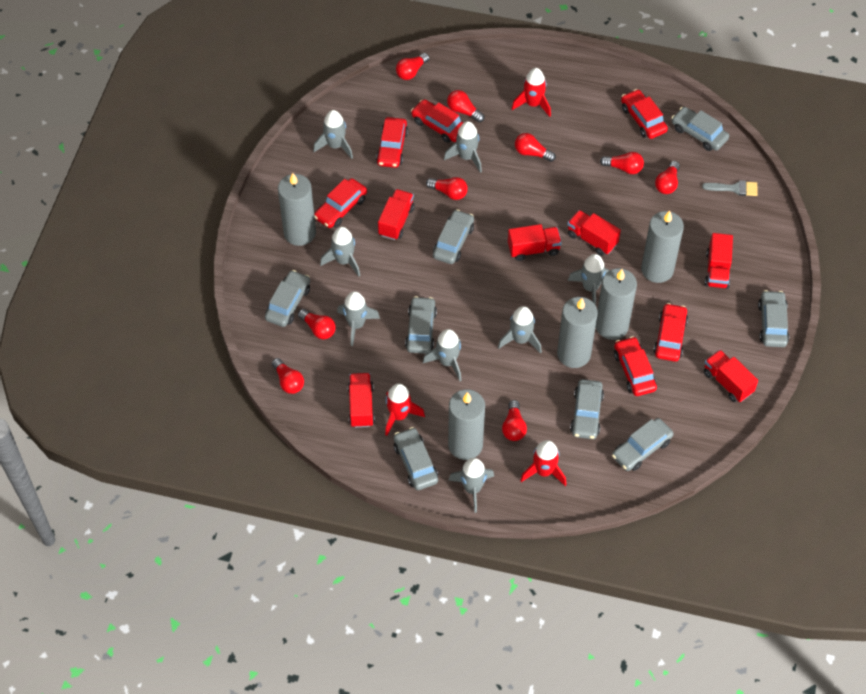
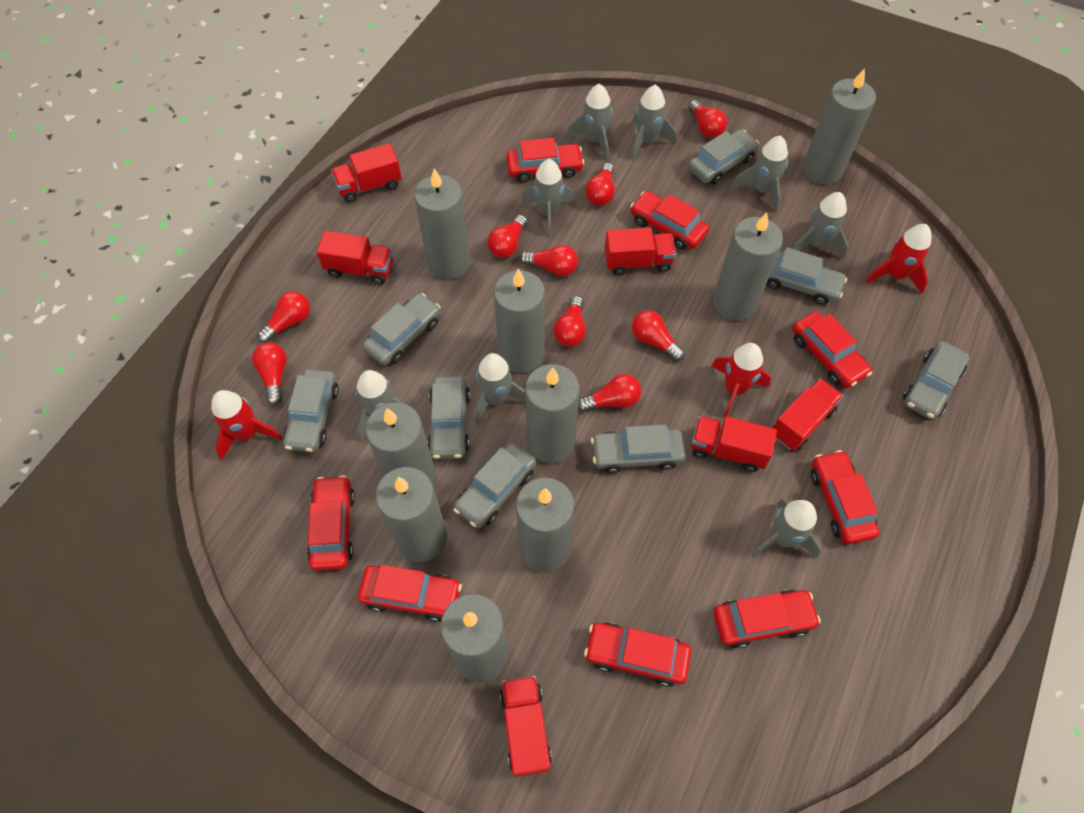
grey brush: [702,180,758,196] = 1 -> none = 0
grey candle: [278,173,316,246] [448,389,485,460] [557,297,598,368] [596,268,637,340] [641,211,684,283] = 5 -> [366,402,436,486] [375,467,447,562] [414,169,470,279] [440,594,508,682] [494,269,545,373] [516,478,574,572] [525,364,580,464] [713,212,783,321] [803,68,876,184] = 9
red car: [314,178,367,228] [376,117,408,168] [411,99,463,143] [614,336,657,396] [621,89,668,139] [654,303,688,362] = 6 -> [307,475,355,571] [358,565,462,622] [506,138,584,182] [584,623,691,687] [630,191,709,250] [713,590,821,648] [792,311,872,388] [811,450,879,544] = 8

